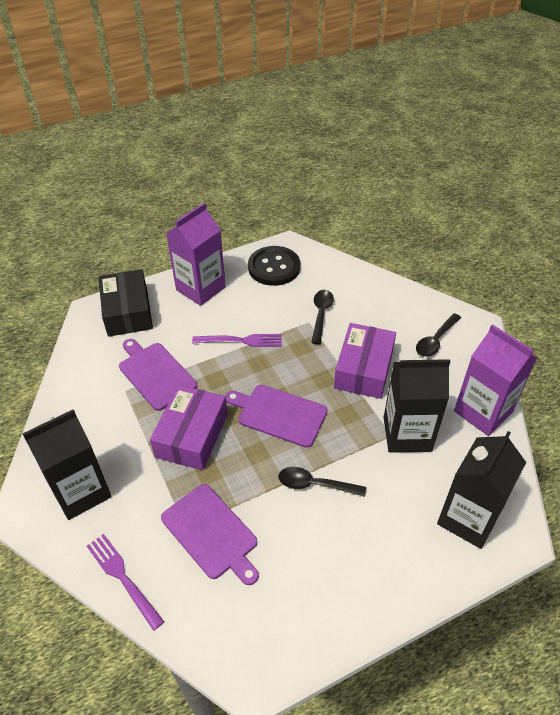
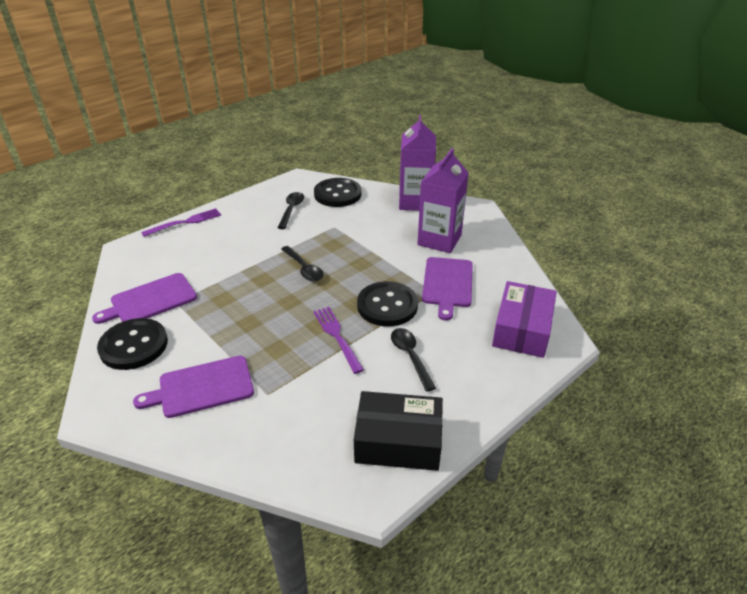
black button: [248,246,300,286] = 1 -> [97,318,168,370] [314,178,362,207] [357,281,418,327] = 3
black carton: [22,410,112,520] [383,358,450,453] [437,431,526,549] = 3 -> none = 0
purple box: [150,385,228,470] [334,323,396,399] = 2 -> [492,281,557,358] = 1

